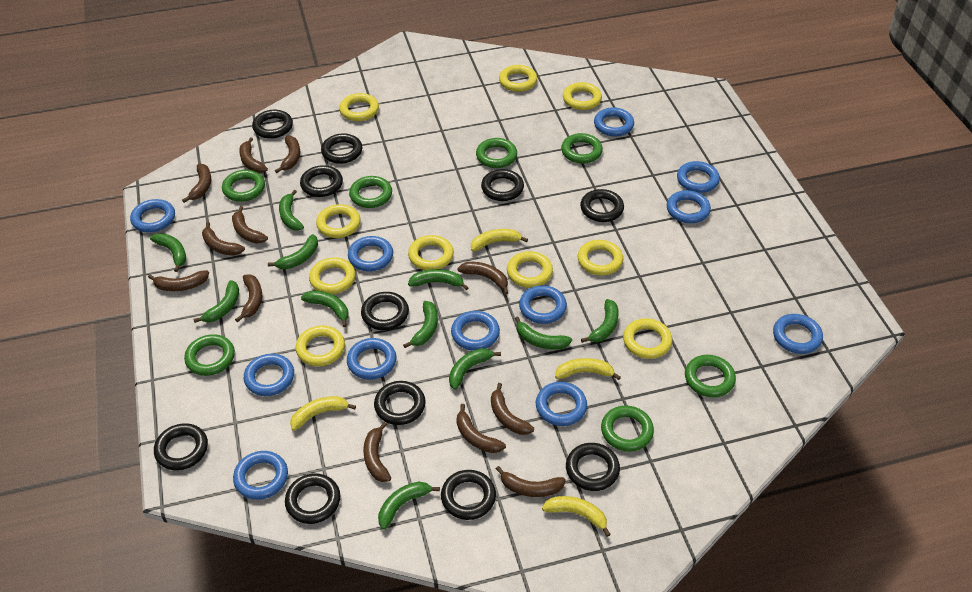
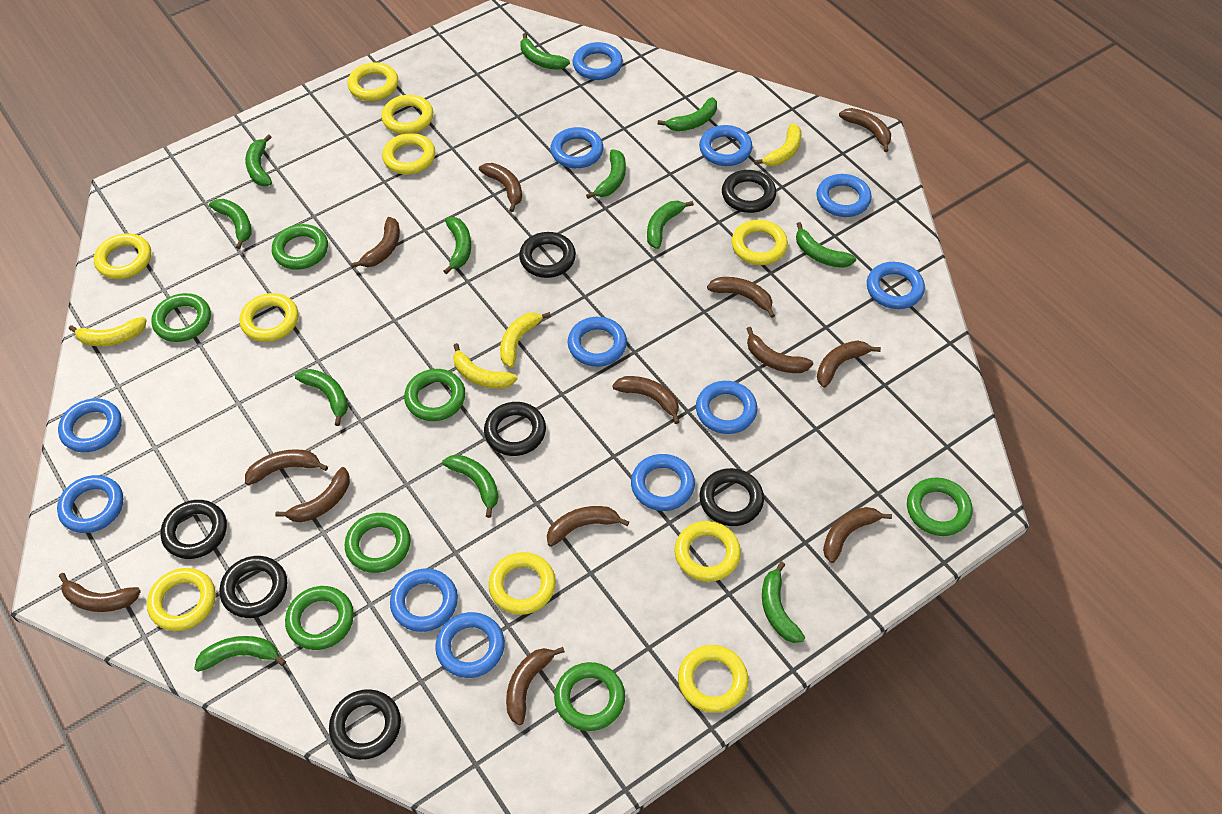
black ring: [154,423,208,470] [252,110,293,139] [285,474,340,524] [300,165,343,197] [321,133,362,164] [361,292,409,330] [374,381,426,425] [441,470,496,520] [481,169,524,201] [566,443,620,491] [580,189,624,222] = 11 -> [161,500,227,559] [220,556,287,618] [329,689,401,760] [484,402,546,456] [519,232,576,278] [699,468,764,526] [722,170,776,213] = 7
brown banana: [148,270,209,291] [182,164,211,203] [202,222,245,255] [232,206,268,244] [235,274,262,322] [239,137,268,173] [275,136,300,173] [363,422,391,482] [456,404,506,453] [457,262,508,295] [491,383,534,435] [496,466,566,497] = 12 -> [59,573,141,612] [245,449,328,485] [275,467,350,522] [350,217,400,268] [479,163,522,212] [506,647,565,725] [547,506,629,547] [612,376,680,424] [707,277,775,318] [747,327,813,373] [817,340,881,388] [823,507,892,563] [839,108,891,152] = 13
green banana: [150,233,186,272] [193,280,239,323] [268,234,318,269] [279,190,304,231] [301,291,349,327] [378,481,440,530] [403,301,438,348] [408,269,469,290] [449,348,501,390] [515,316,572,349] [581,299,619,343] = 11 -> [194,636,286,672] [209,199,252,249] [245,134,272,186] [295,369,348,426] [442,455,499,518] [443,217,471,274] [520,33,570,70] [586,149,626,199] [647,201,694,249] [658,97,717,131] [762,561,805,643] [796,222,856,268] = 12

